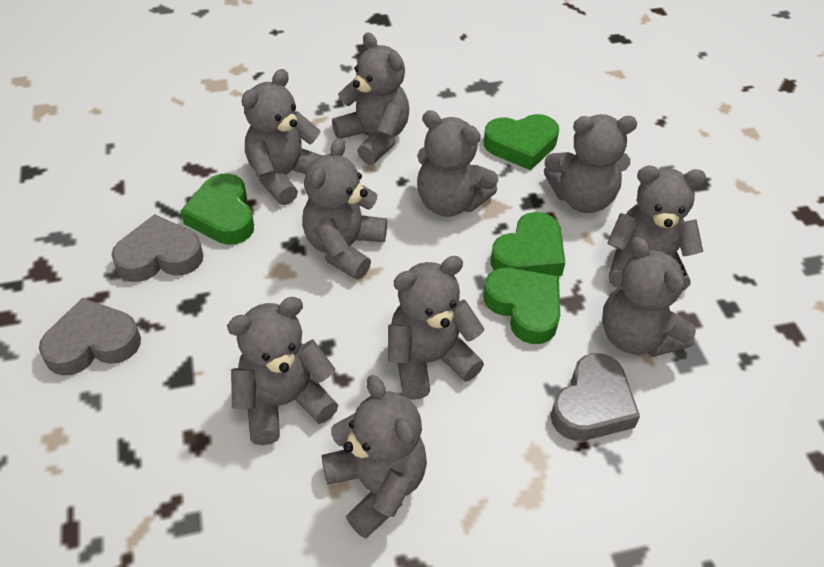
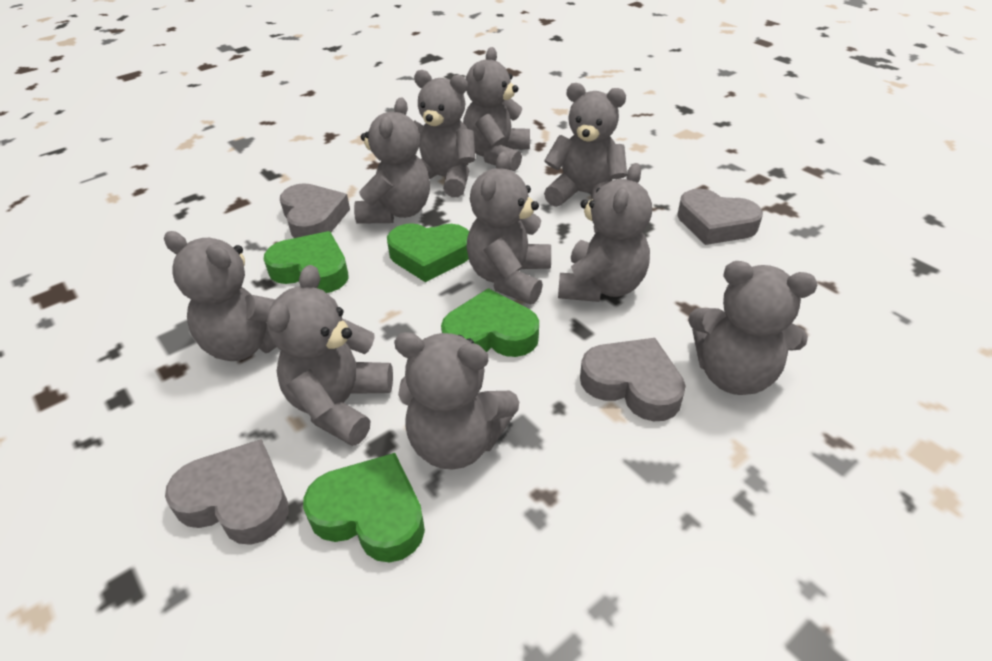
grey heart: [39,298,141,376] [111,214,203,282] [551,353,640,441] = 3 -> [165,439,289,545] [280,183,350,238] [580,338,686,421] [677,189,763,245] = 4

